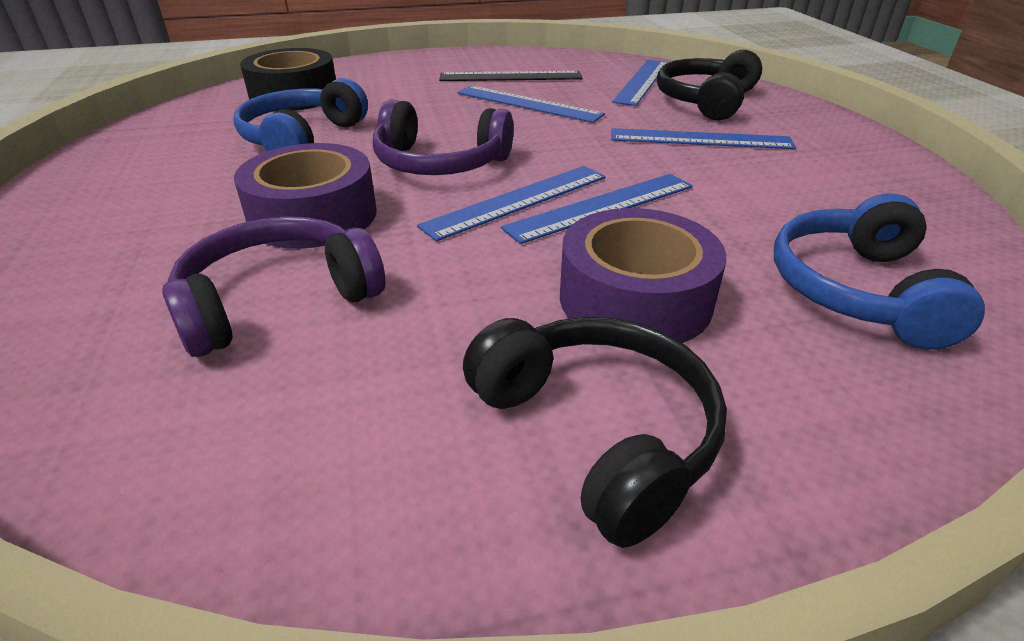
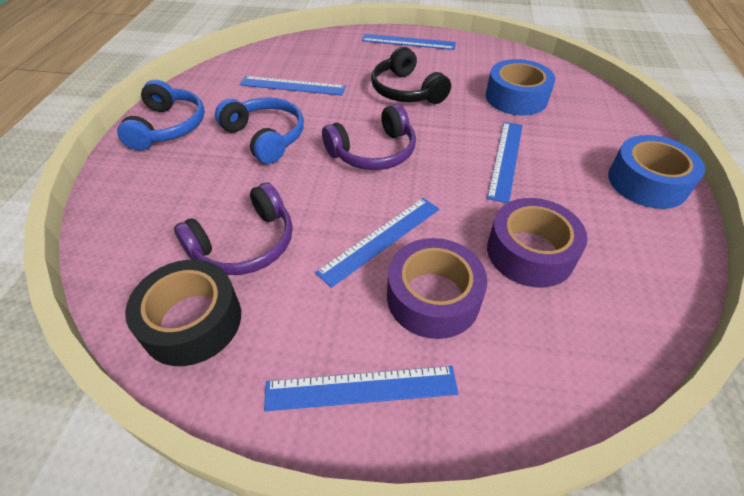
black headphones: [463,317,727,548] [657,50,762,120] = 2 -> [371,47,451,104] = 1
black ruler: [439,71,583,81] = 1 -> none = 0
blue tape: none = 0 -> [486,59,556,115] [608,135,705,209] = 2

